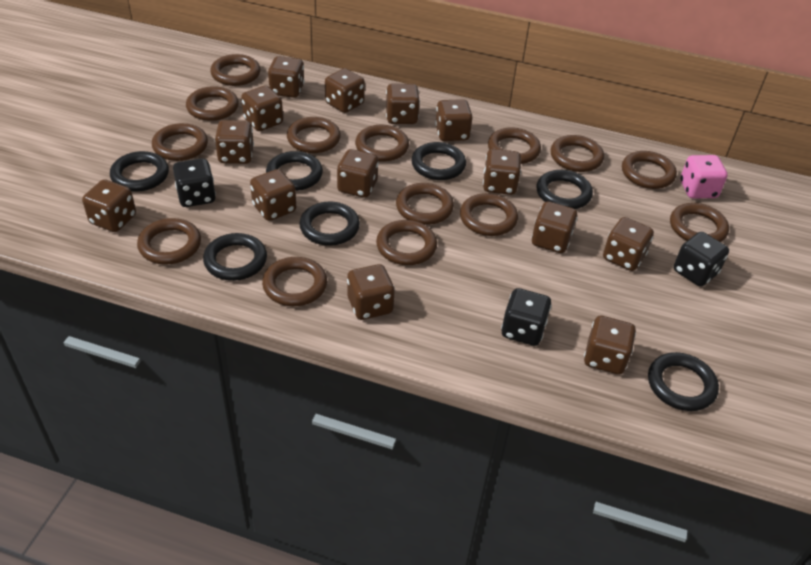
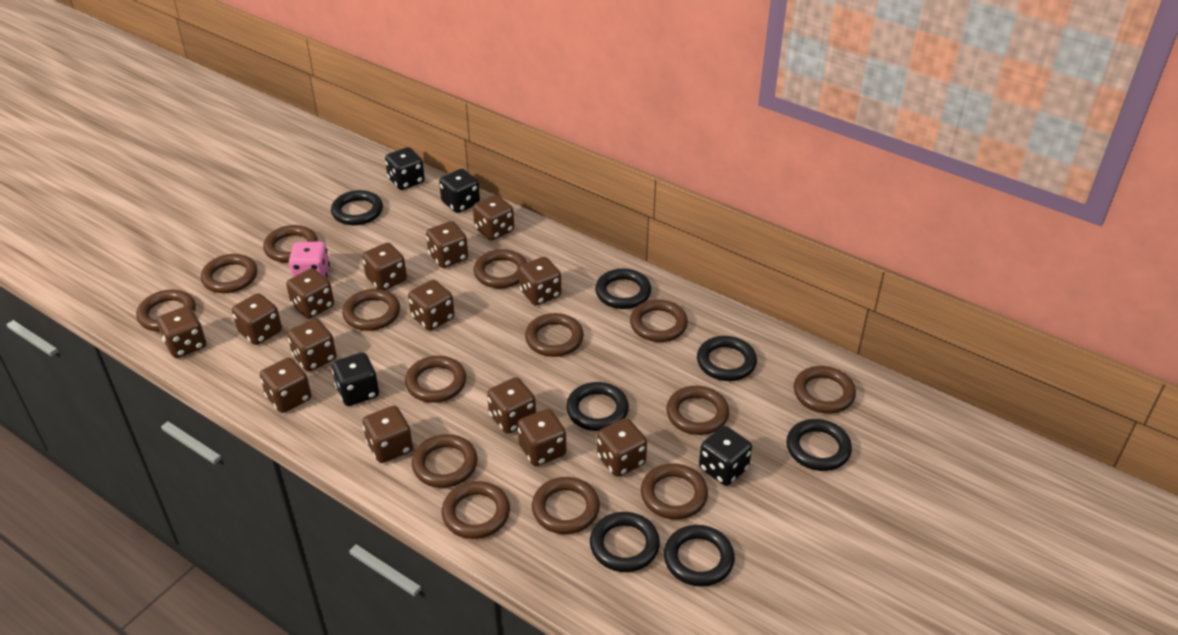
black dice: [173,158,216,207] [501,288,552,346] [674,232,729,287] = 3 -> [332,352,379,406] [385,147,425,190] [439,169,480,213] [699,426,752,486] = 4

